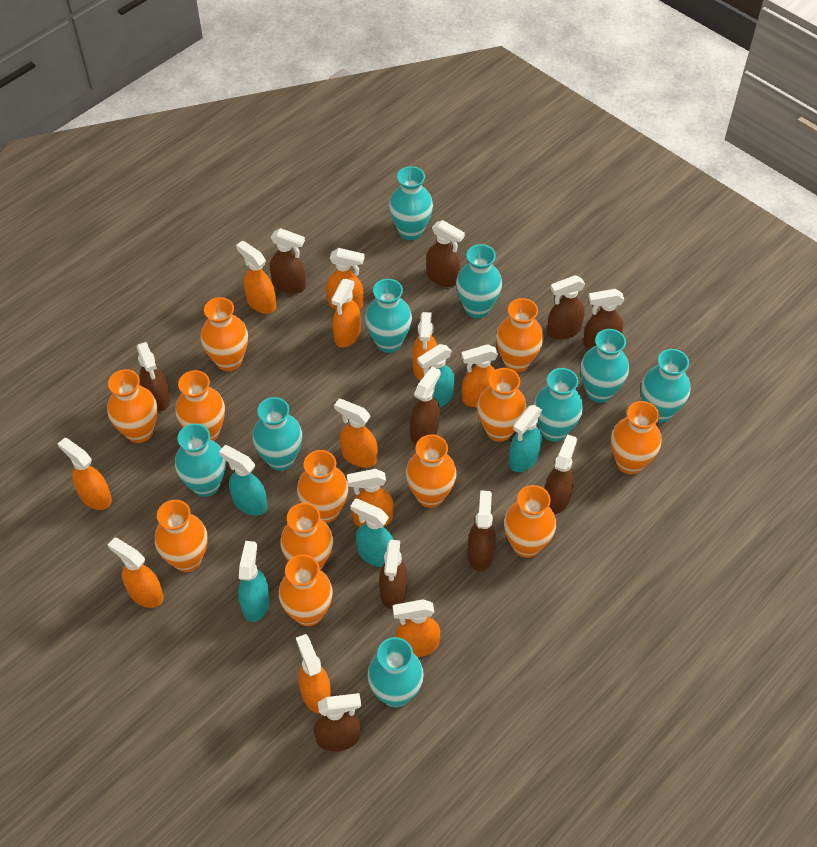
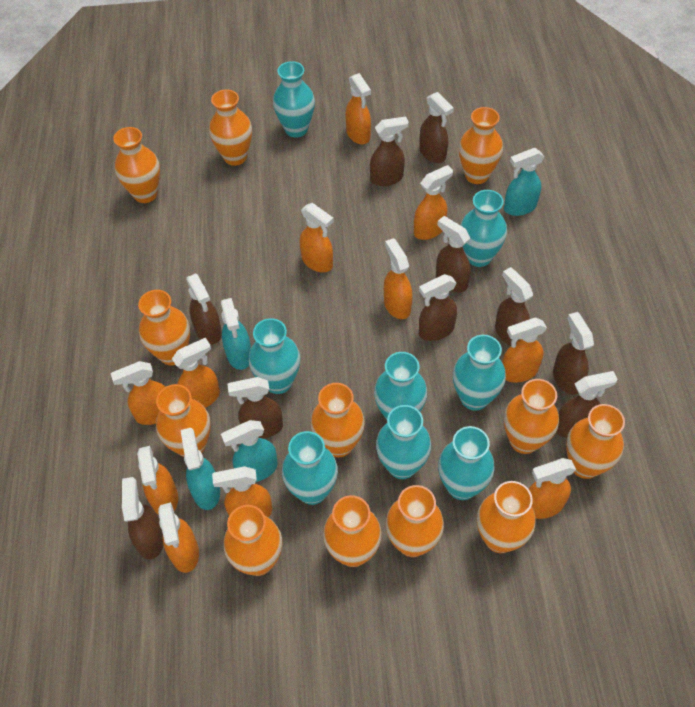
turquoise spray bottle: [219,445,268,515] [238,541,270,622] [350,499,394,567] [417,344,455,407] [509,405,542,472] = 5 -> [181,428,220,510] [221,298,251,370] [221,420,278,482] [504,148,544,216] = 4
turquoise vase: [175,424,226,497] [252,397,302,471] [365,279,412,353] [367,637,424,708] [389,166,433,240] [456,244,502,318] [534,368,583,442] [581,329,629,403] [641,349,690,423] = 9 -> [249,318,300,394] [273,61,315,138] [282,431,338,505] [374,352,427,420] [376,405,431,479] [438,426,494,500] [453,335,506,411] [461,190,507,267] = 8

